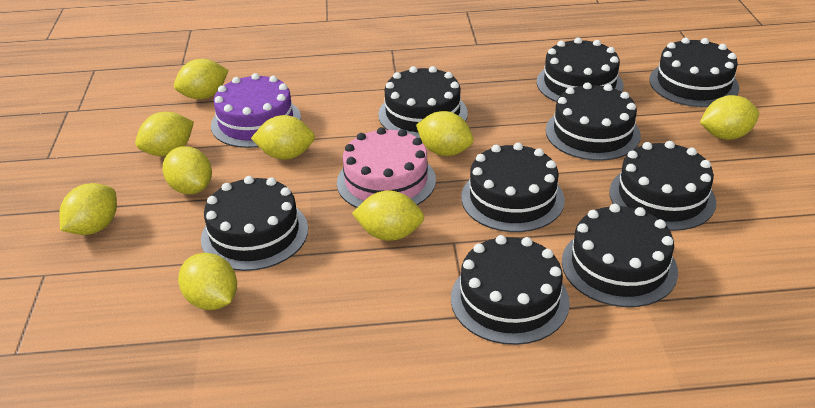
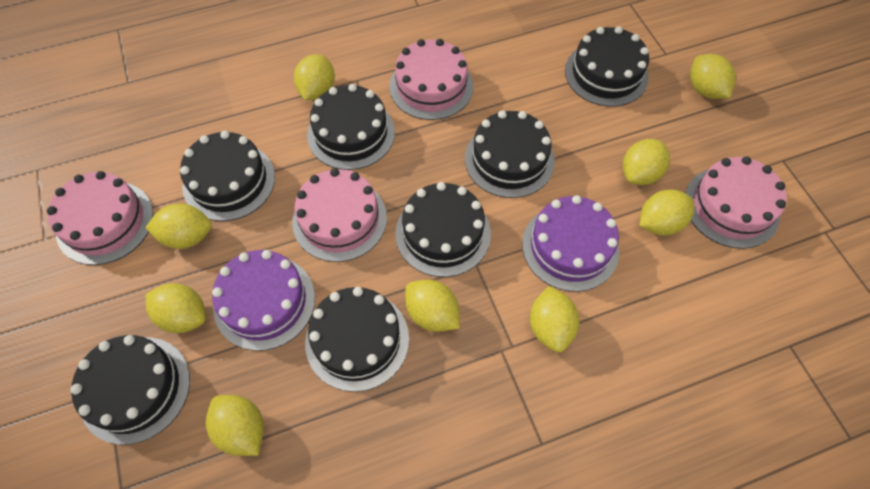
black cake: [201,176,308,271] [378,66,468,139] [451,235,570,345] [461,143,565,232] [537,37,624,102] [546,82,641,161] [562,204,678,307] [609,141,716,231] [649,37,739,107] = 9 -> [70,335,190,445] [180,131,275,221] [305,287,409,392] [307,84,395,170] [395,182,491,277] [465,110,555,198] [565,26,649,107] = 7
pink cake: [337,127,436,208] = 1 -> [47,171,153,265] [292,168,387,262] [390,39,473,120] [685,156,787,249] = 4
purple cake: [211,73,301,148] = 1 -> [212,250,315,351] [522,195,619,292] = 2

